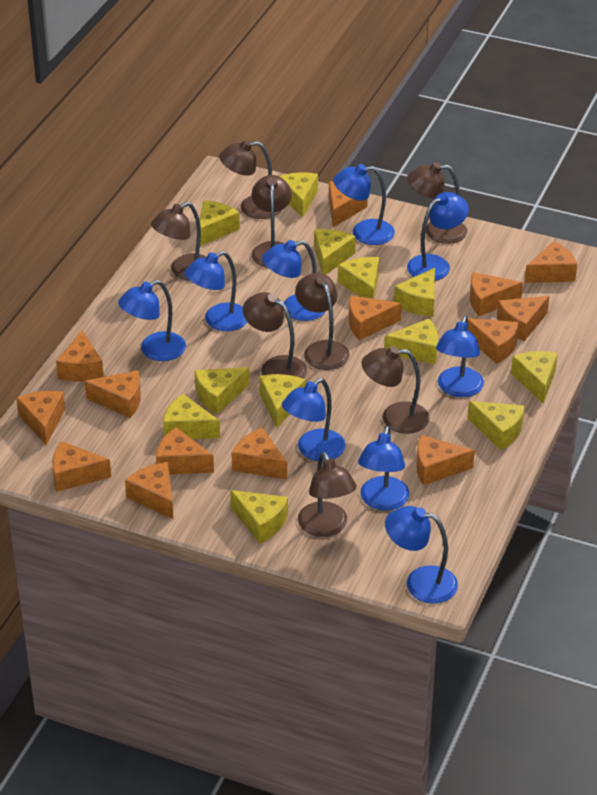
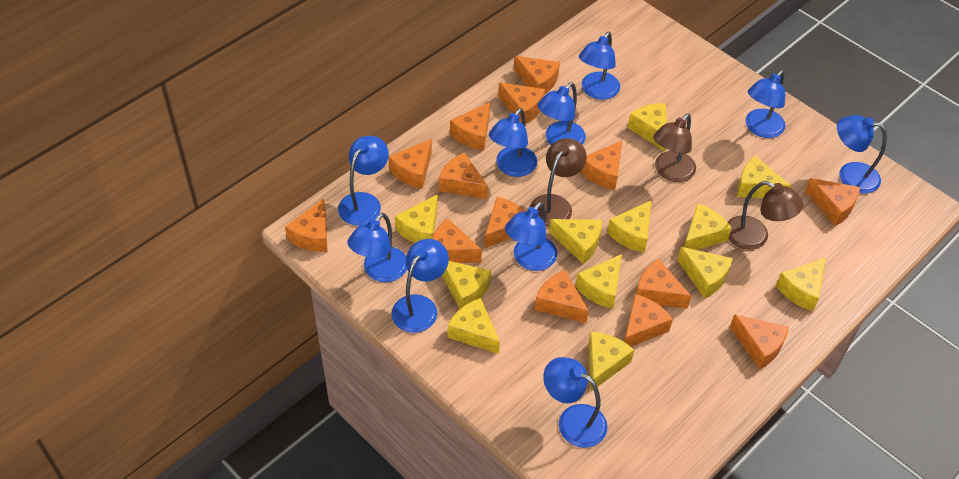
blue lamp: [118,280,186,361] [184,251,247,331] [262,240,325,321] [282,378,346,461] [333,164,395,245] [358,426,409,511] [385,506,458,603] [407,192,469,281] [436,316,484,397] = 9 -> [338,136,389,226] [348,213,407,282] [392,239,449,333] [489,108,537,177] [505,202,557,271] [537,82,586,145] [543,357,607,448] [579,32,620,100] [745,70,785,138] [837,115,887,194] = 10
brown lamp: [151,202,206,281] [219,140,280,219] [243,292,307,378] [252,175,292,268] [295,273,349,370] [298,452,357,537] [361,346,429,434] [407,162,467,244] = 8 -> [530,138,587,227] [653,114,696,182] [728,181,804,250] = 3

